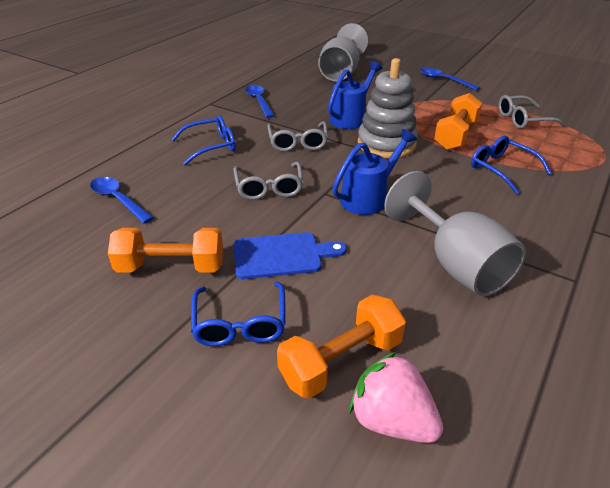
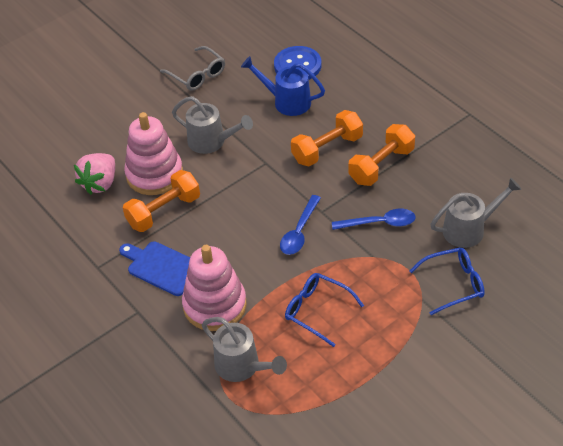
blue button: none = 0 -> [274,46,321,80] = 1
blue glasses: [171,115,236,165] [191,282,285,346] [471,136,552,194] = 3 -> [285,273,364,347] [409,248,485,315] = 2
blue spoon: [90,177,154,224] [245,85,274,118] [420,68,480,91] = 3 -> [280,195,321,255] [332,209,416,230] = 2
blue watering can: [328,61,382,129] [332,129,417,215] = 2 -> [241,56,325,116] = 1
grey glasses: [234,162,303,200] [267,121,328,152] [498,95,566,129] = 3 -> [160,46,225,91] = 1
grey goblet: [318,23,368,82] [384,171,526,296] = 2 -> none = 0
grey stacking toy: [358,58,418,158] = 1 -> none = 0
grey watering can: none = 0 -> [172,96,253,154] [202,317,287,382] [430,177,522,248] = 3
pink stacking toy: none = 0 -> [124,112,183,195] [182,245,247,331] = 2

